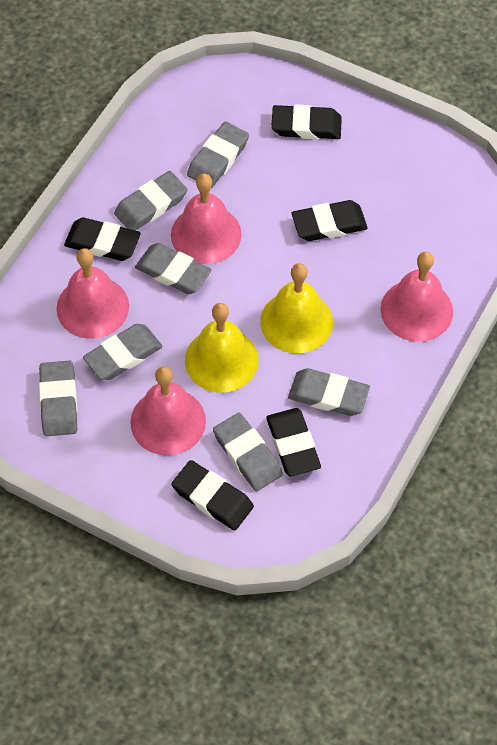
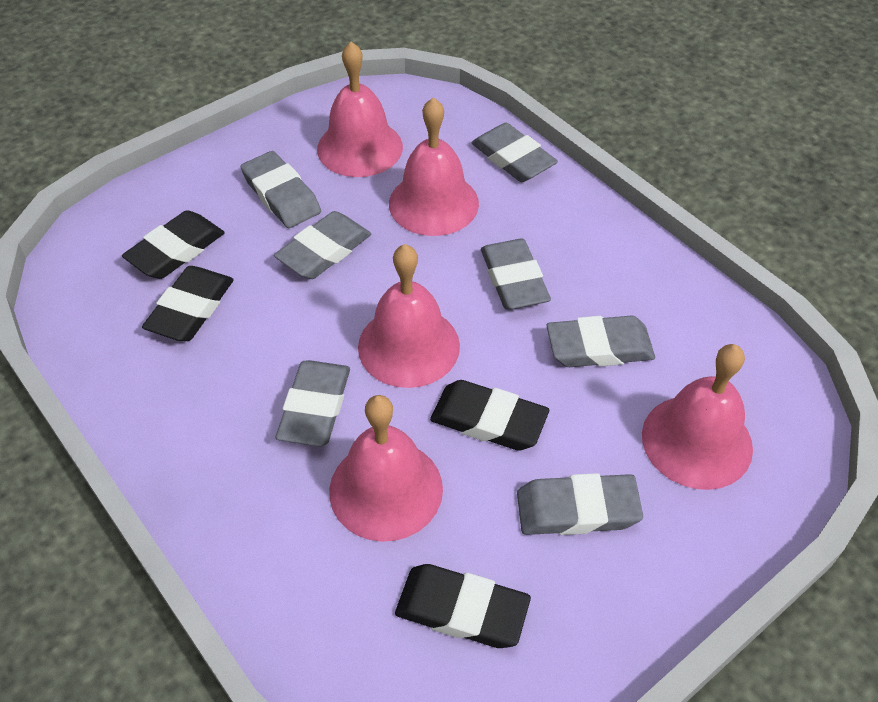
black eraser: [64,218,141,261] [171,460,254,531] [266,408,321,476] [271,104,342,139] [292,200,367,241] = 5 -> [122,210,225,279] [142,266,234,341] [395,564,531,648] [430,380,549,451] = 4
pink bell: [57,248,129,339] [130,366,206,456] [171,173,242,264] [380,251,453,342] = 4 -> [317,42,403,177] [329,395,443,542] [358,244,460,388] [389,97,479,236] [642,344,753,490] = 5
yellow bell: [185,303,259,393] [260,263,333,353] = 2 -> none = 0

